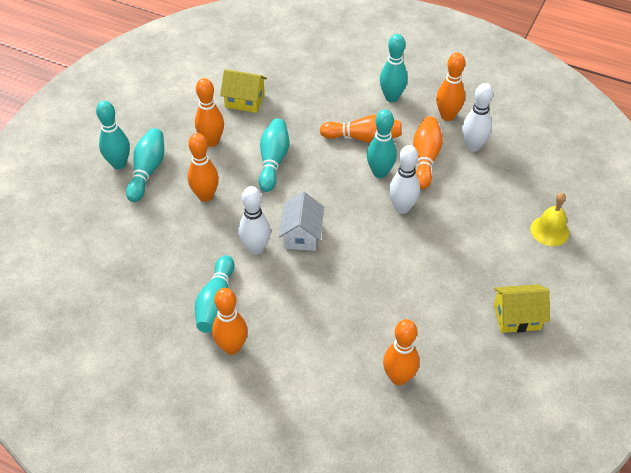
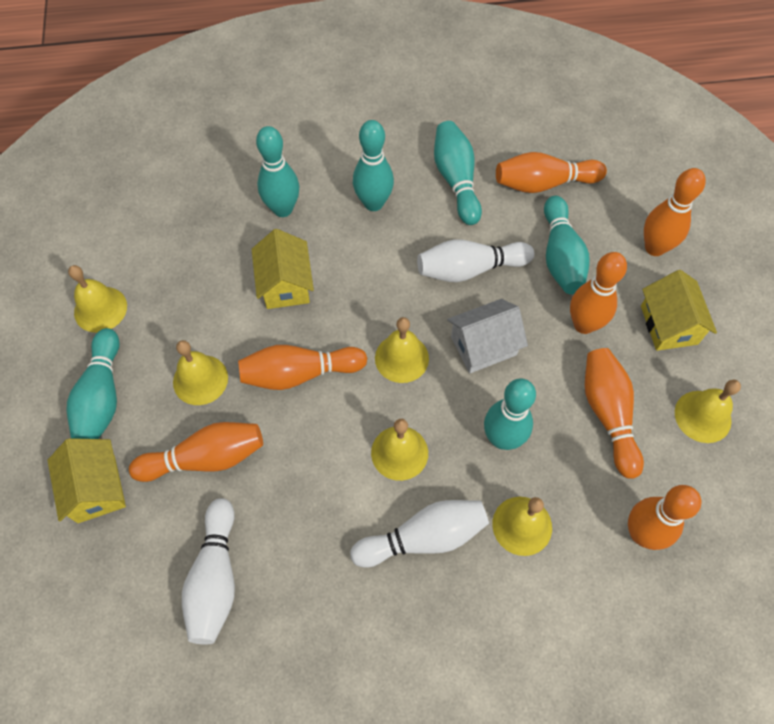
yellow bell: [530,193,569,246] = 1 -> [68,265,127,333] [173,340,228,405] [371,419,428,481] [375,317,429,383] [492,497,552,556] [675,379,741,443] = 6
yellow house: [220,69,267,113] [494,284,550,333] = 2 -> [47,438,126,523] [252,229,314,309] [641,270,717,351] = 3

